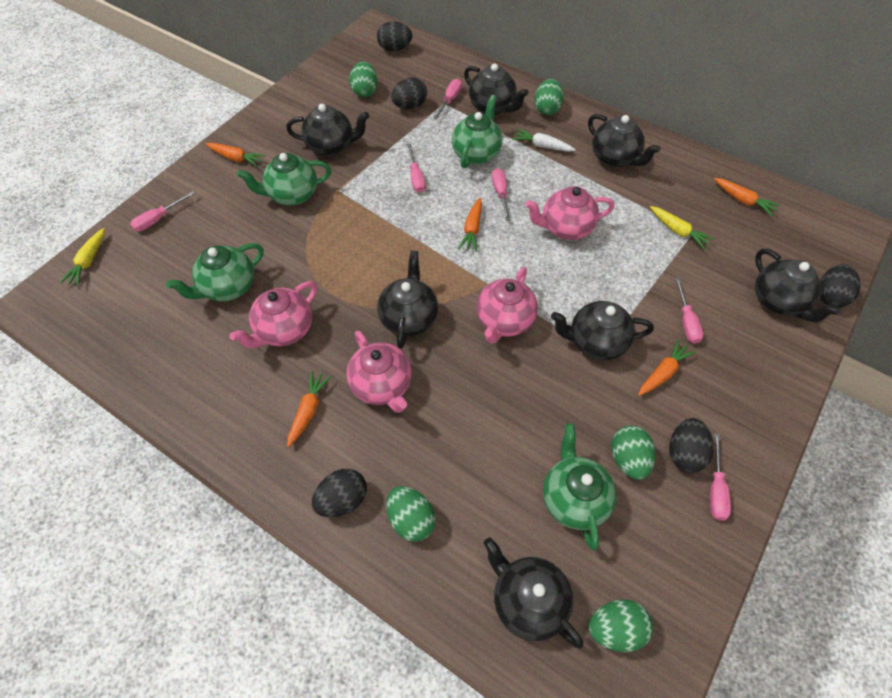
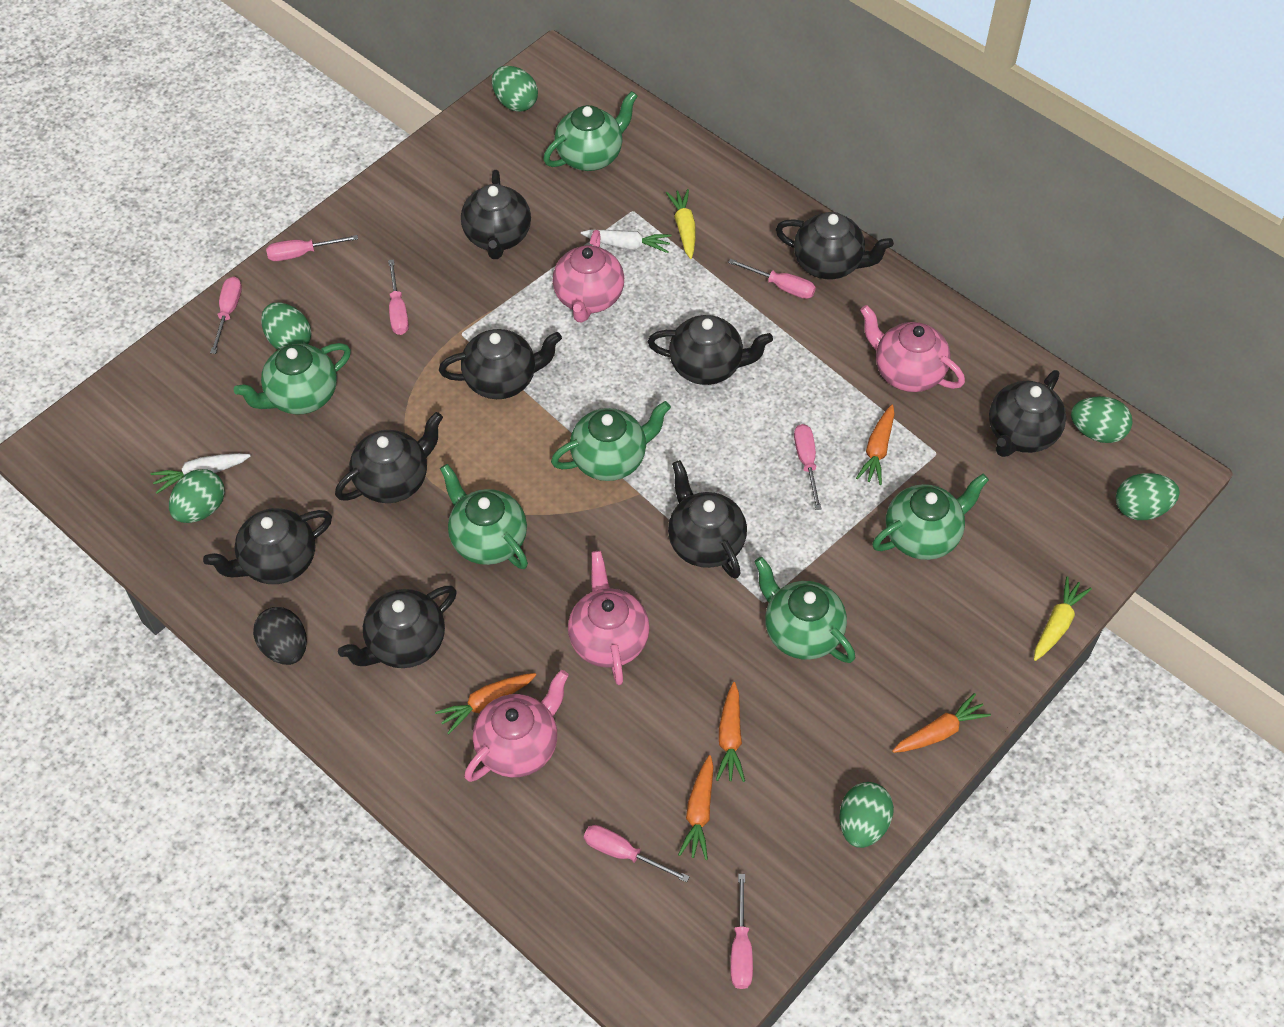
black egg: [312,468,367,517] [377,21,412,51] [391,77,427,109] [669,418,714,473] [820,264,861,308] = 5 -> [253,607,307,665] = 1
black teapot: [286,104,369,156] [377,250,438,349] [464,63,529,115] [484,538,584,649] [551,301,654,361] [588,114,661,167] [755,249,841,322] = 7 -> [203,508,332,584] [335,412,443,503] [338,586,457,668] [439,329,562,399] [461,170,531,259] [648,315,773,385] [668,460,747,579] [776,212,894,279] [989,370,1066,457] = 9
green egg: [349,62,378,97] [386,486,436,542] [534,79,564,115] [589,599,653,652] [611,426,656,480] = 5 -> [169,469,225,523] [261,303,312,350] [492,66,538,112] [839,782,894,848] [1071,396,1133,443] [1116,473,1180,520] = 6
green teapot: [166,243,264,302] [237,153,331,206] [452,95,502,168] [543,423,616,550] = 4 -> [234,343,351,415] [440,464,528,569] [543,91,638,171] [551,401,671,481] [754,557,855,663] [872,474,989,560] = 6
pink screwdriver: [130,191,195,231] [407,143,425,193] [434,79,462,119] [492,168,511,221] [675,277,704,344] [710,433,731,520] = 6 -> [210,276,242,354] [266,235,358,261] [388,259,409,335] [584,825,690,883] [728,259,816,299] [731,874,753,989] [794,424,821,510] = 7
white carrot: [512,129,576,152] = 1 -> [150,453,251,494] [581,230,671,253] = 2

